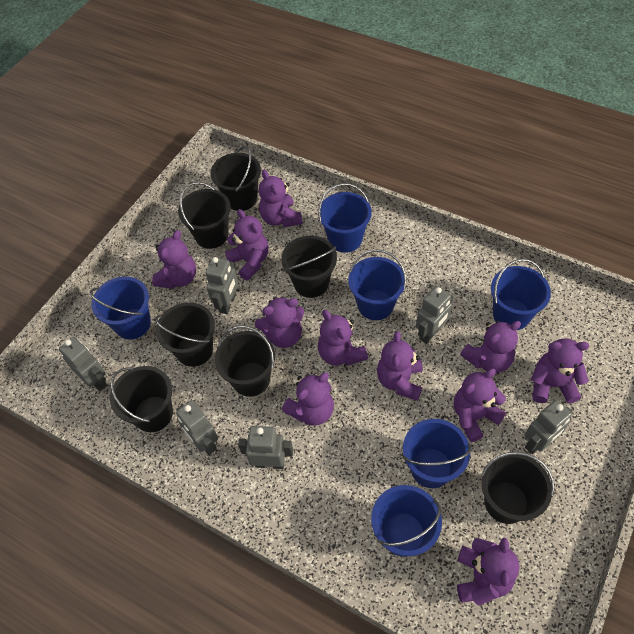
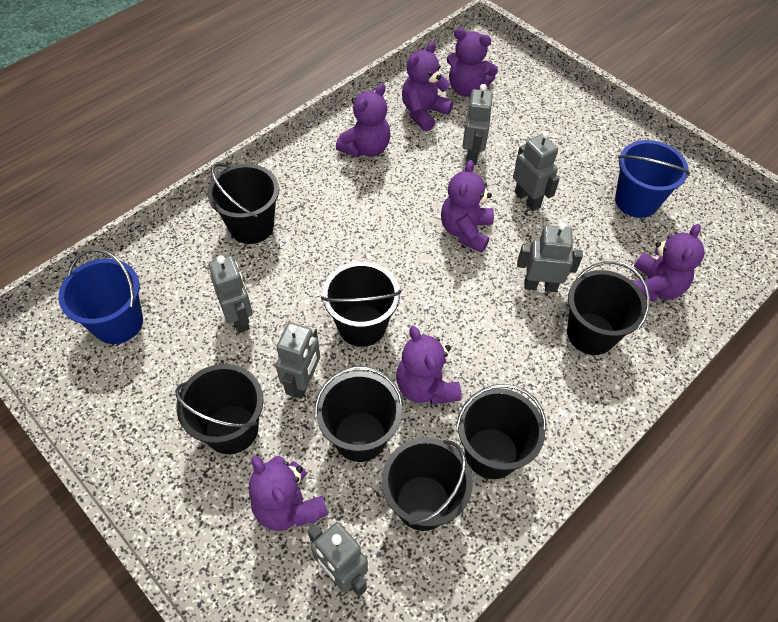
blue bucket: [90,277,151,340] [318,183,372,253] [348,249,407,320] [371,485,442,557] [403,419,472,488] [491,259,551,330] = 6 -> [58,249,143,344] [615,140,690,218] = 2
purple teddy bear: [152,230,196,289] [225,209,269,280] [255,296,305,348] [259,170,302,227] [282,373,334,426] [318,310,368,366] [377,331,423,401] [454,369,506,442] [457,538,520,605] [460,321,521,373] [531,338,589,403] = 11 -> [249,456,328,531] [336,83,391,157] [396,326,462,405] [402,41,453,131] [441,160,494,253] [447,28,498,97] [631,224,704,302] = 7

